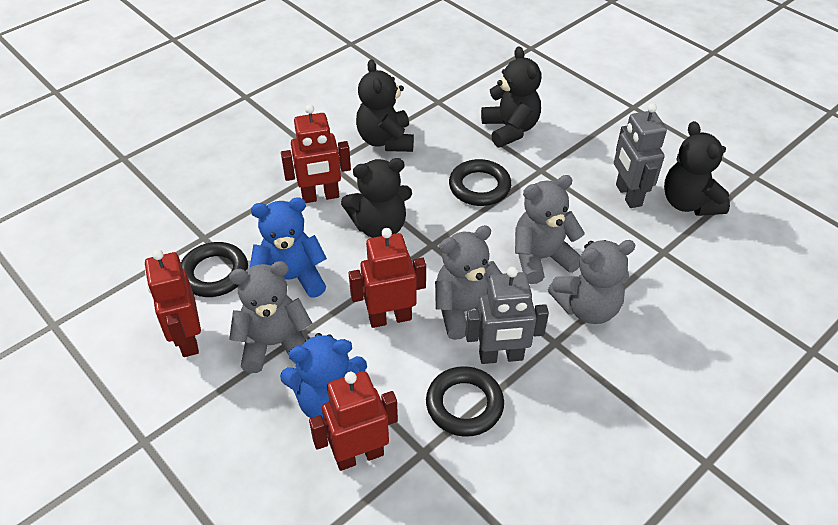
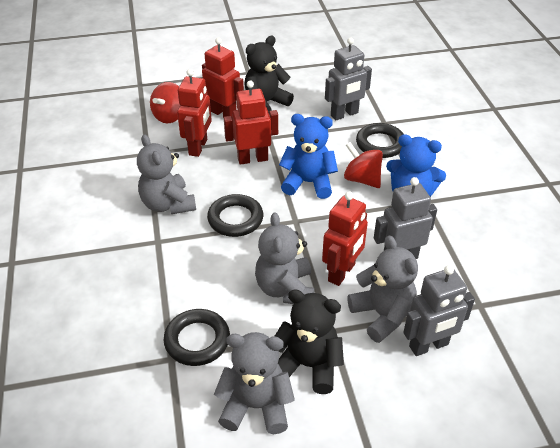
black teddy bear: [341,158,412,238] [356,59,414,152] [481,46,541,147] [664,121,730,216] = 4 -> [244,36,294,113] [275,289,344,394] = 2
grey robot: [465,267,549,364] [614,103,667,208] = 2 -> [325,38,372,120] [374,177,437,259] [403,265,475,356] = 3
red spinning top: none = 0 -> [150,82,180,123] [344,142,383,188] = 2

